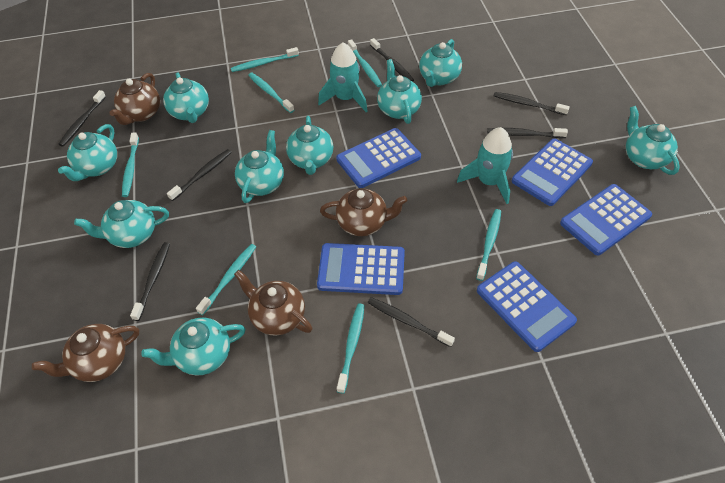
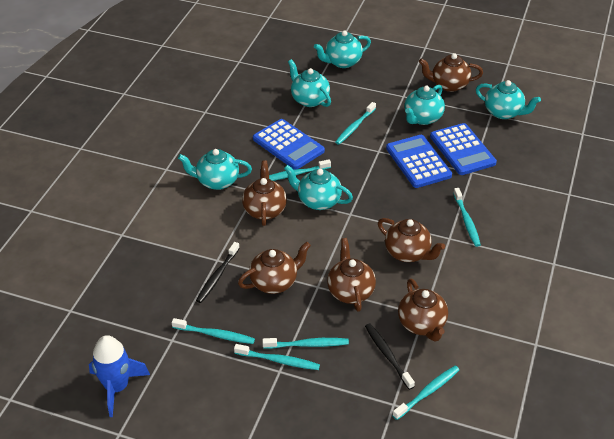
black toothbrush: [58,90,106,147] [130,242,170,321] [167,149,232,201] [367,297,455,347] [370,38,414,82] [487,128,568,138] [494,92,570,115] = 7 -> [196,242,240,303] [365,323,415,390] = 2
blue calculator: [317,243,405,295] [336,128,421,188] [477,261,577,352] [512,139,593,206] [560,184,652,255] = 5 -> [253,119,325,170] [386,135,452,188] [430,123,497,175] = 3
blue rocket: none = 0 -> [89,335,150,417] = 1
brown teapot: [32,324,139,382] [109,73,160,125] [234,270,312,336] [320,188,407,236] = 4 -> [238,242,311,294] [242,160,287,226] [327,238,376,312] [378,218,445,262] [398,279,448,342] [419,53,483,92] = 6
turquoise rocket: [318,42,368,112] [457,127,513,204] = 2 -> none = 0
turquoise teapot: [58,124,117,181] [74,200,169,248] [141,318,245,376] [163,72,209,123] [235,130,284,203] [286,116,333,175] [377,59,422,124] [419,39,462,87] [626,106,680,175] = 9 -> [178,149,252,190] [284,165,353,210] [288,59,331,107] [314,30,371,68] [404,85,445,125] [476,80,541,119] = 6

